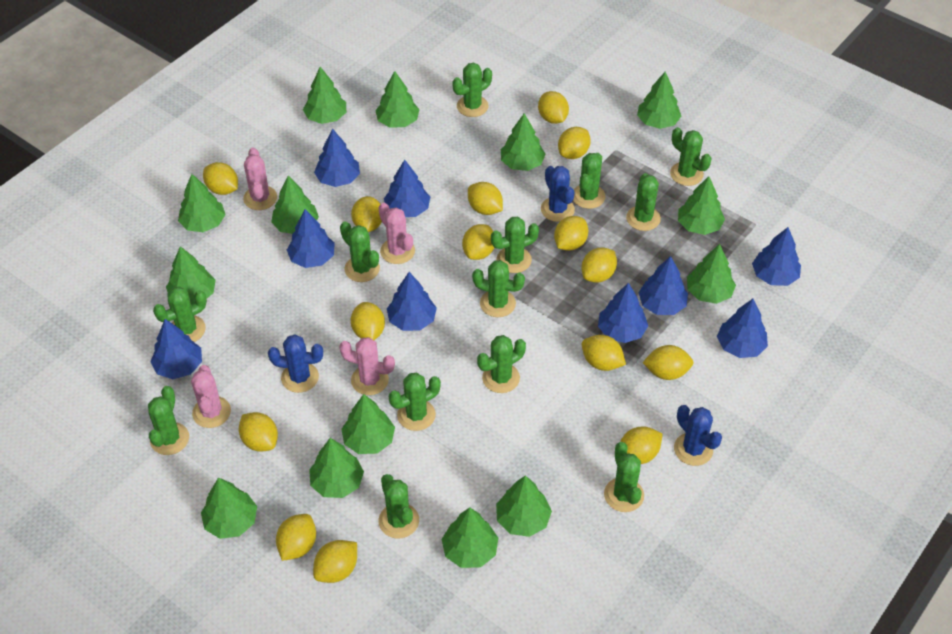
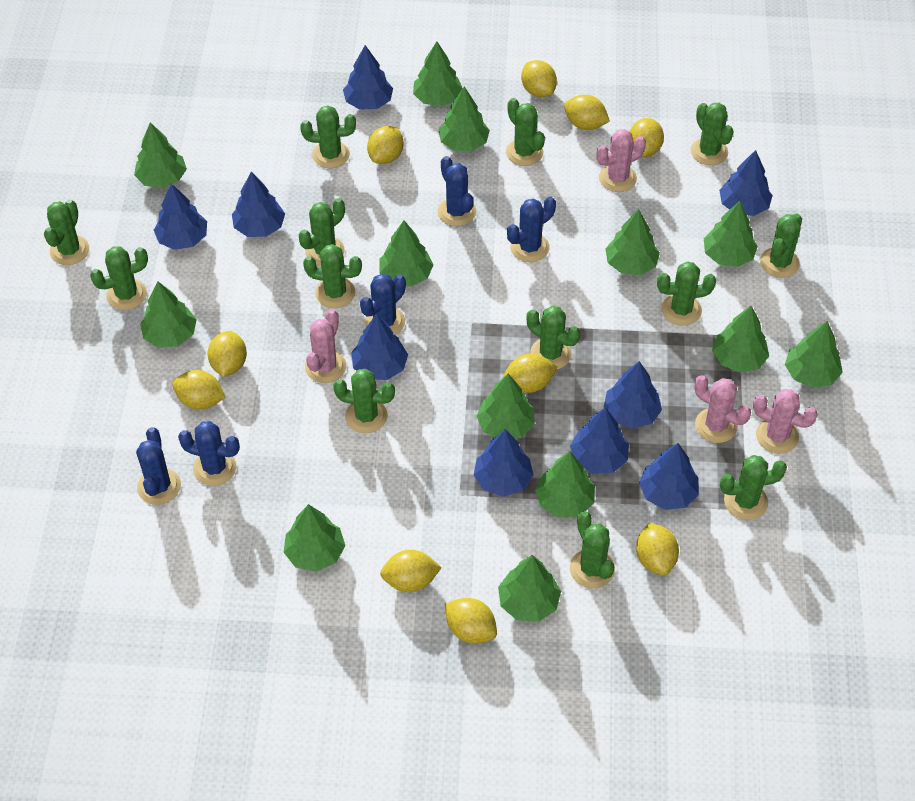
blue cactus: [268,334,323,393] [541,166,575,222] [674,405,722,466] = 3 -> [136,427,181,505] [178,421,240,486] [360,274,406,335] [438,156,476,226] [507,196,556,262] = 5
green tree: [166,246,215,304] [178,174,226,232] [201,477,257,539] [271,176,319,234] [303,67,346,124] [309,438,364,498] [341,394,395,454] [375,71,420,128] [442,507,498,568] [496,475,552,537] [501,113,546,171] [637,72,681,129] [678,176,725,235] [687,244,736,304] = 14 -> [134,122,187,188] [140,282,197,348] [283,504,345,572] [380,221,434,287] [413,41,463,106] [438,86,490,151] [477,374,535,439] [498,555,561,622] [535,451,595,518] [605,209,660,275] [704,201,758,267] [712,306,769,373] [785,321,843,388] = 13
yellow lemon: [203,162,238,195] [239,412,278,452] [276,514,316,561] [313,540,357,583] [350,302,385,340] [351,196,382,232] [462,224,494,260] [468,182,503,215] [538,91,569,124] [554,216,588,251] [558,127,591,159] [581,247,617,283] [582,335,626,371] [620,426,663,464] [642,345,694,380] = 15 -> [172,370,225,410] [207,331,247,377] [367,126,404,164] [380,550,442,592] [445,598,497,644] [503,354,557,393] [521,60,557,97] [564,95,610,130] [630,118,664,157] [636,522,679,575] = 10

